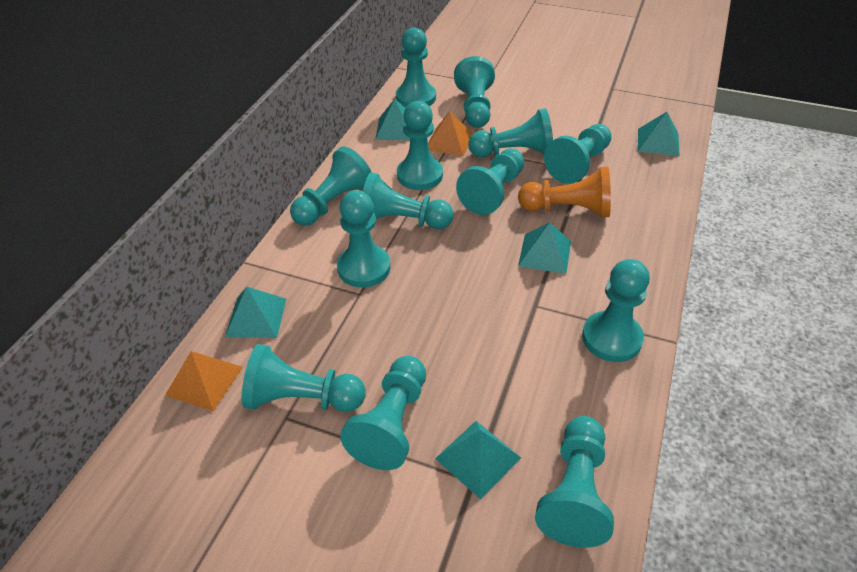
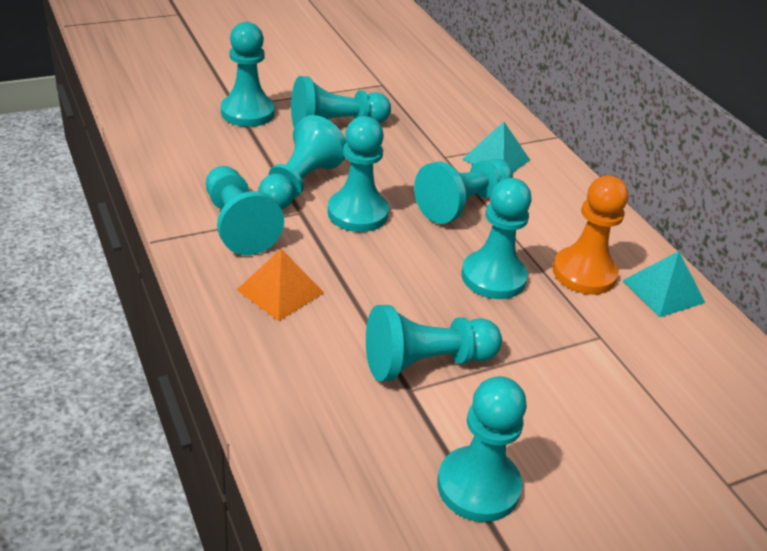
orange pyramid: [165,351,243,411] [428,111,473,156] = 2 -> [237,249,324,321] = 1
turquoise pawn: [242,344,366,412] [290,147,371,226] [337,190,391,288] [340,356,426,470] [362,172,453,229] [396,28,436,107] [397,101,443,190] [454,56,495,128] [456,149,524,215] [468,108,553,158] [535,416,614,548] [544,124,612,184] [582,259,650,362] = 13 -> [206,166,284,255] [221,22,275,127] [258,115,346,209] [291,76,391,128] [328,116,389,232] [366,305,502,381] [414,159,513,224] [437,376,527,522] [462,178,532,299] = 9
turquoise pyramid: [225,287,286,338] [375,99,410,140] [435,421,521,499] [518,222,571,274] [638,112,680,156] = 5 -> [462,122,530,173] [623,251,705,317] = 2

